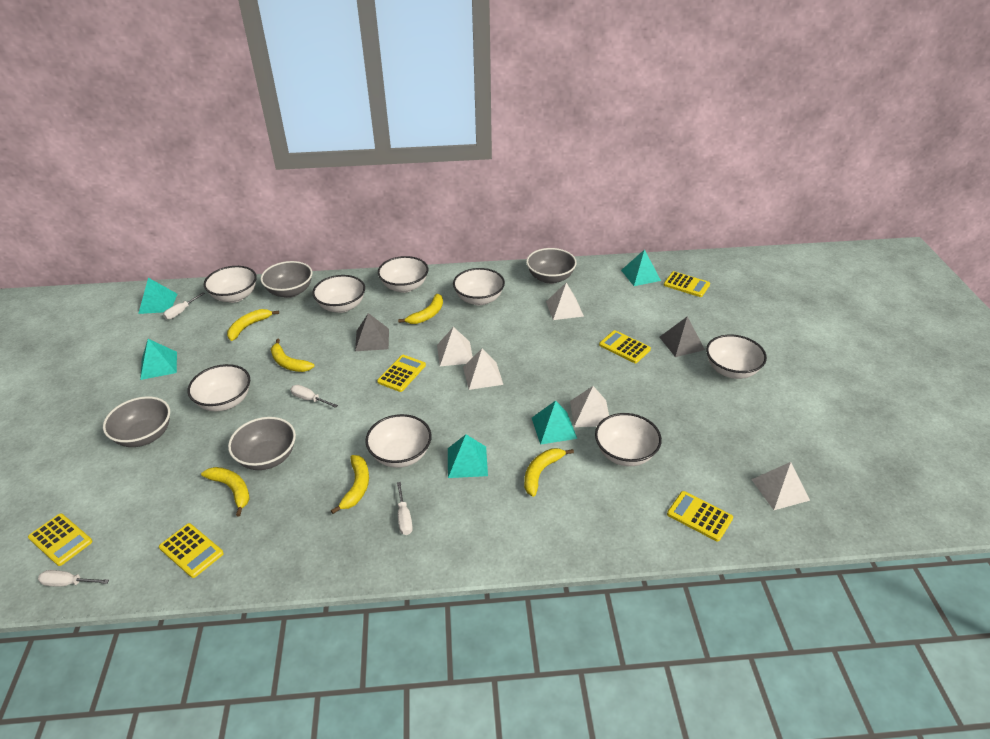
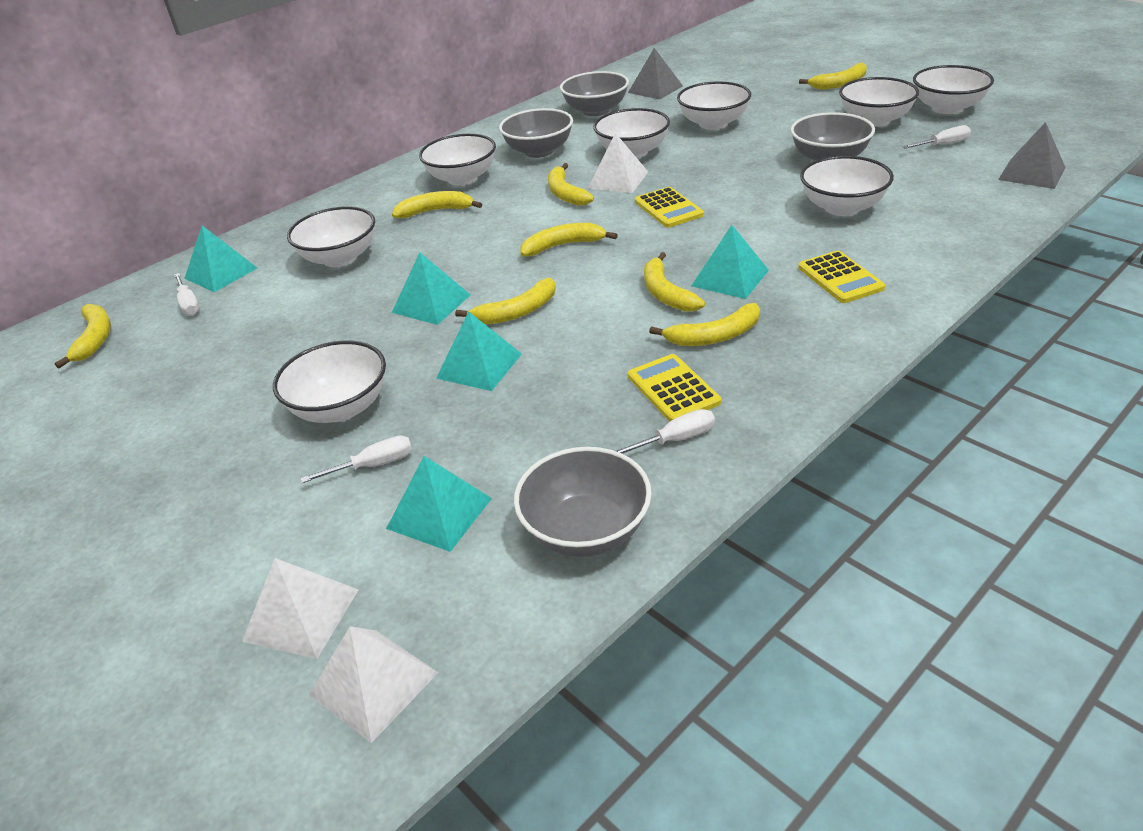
white pyramid: [437,327,473,366] [463,349,503,390] [546,283,584,320] [570,386,609,427] [751,462,810,510] = 5 -> [242,558,358,659] [309,626,439,743] [588,133,648,193] = 3
yellow banana: [201,467,250,516] [227,309,279,341] [271,339,315,372] [331,455,369,514] [398,294,443,324] [524,448,574,497] = 6 -> [55,304,111,368] [392,191,482,218] [455,278,556,324] [520,223,618,256] [548,163,594,206] [644,252,705,312] [649,303,760,346] [799,62,867,90] = 8
yellow calculator: [28,513,92,566] [159,523,224,578] [377,355,426,392] [599,330,651,363] [664,271,710,297] [667,491,733,542] = 6 -> [628,354,721,422] [635,187,704,228] [798,250,885,303] = 3

